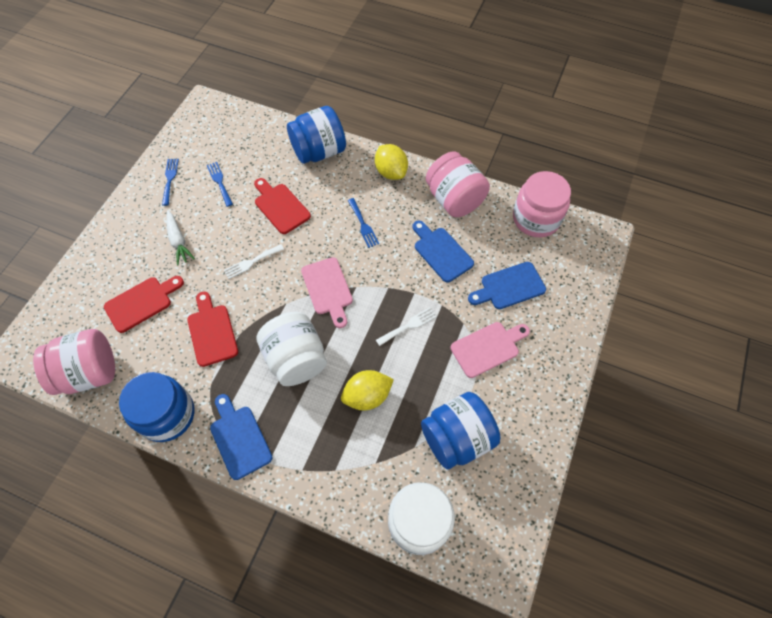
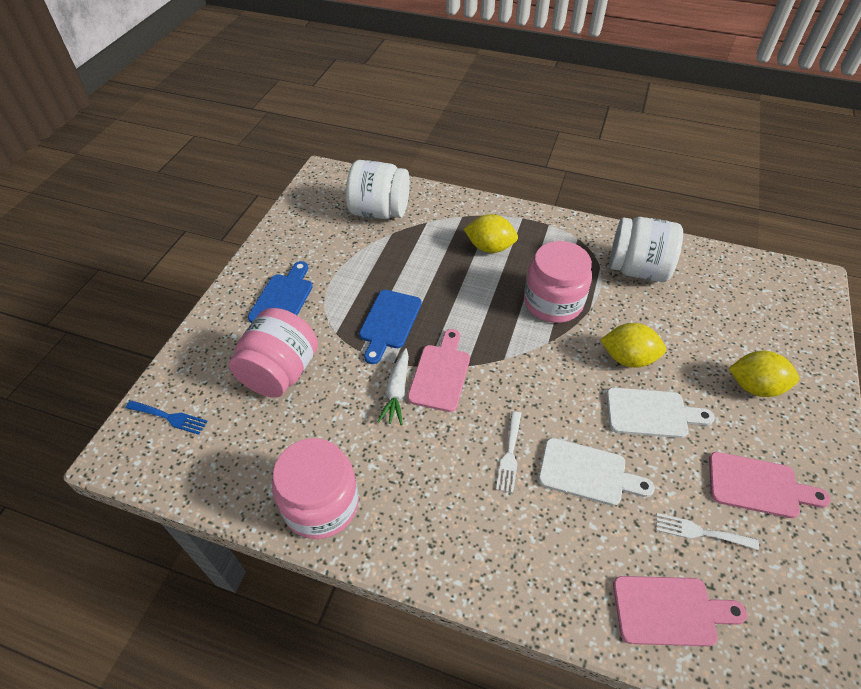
blue cutting board: [210,394,272,480] [412,221,474,283] [468,262,546,309] = 3 -> [248,261,313,323] [359,290,422,364] = 2
blue fork: [162,159,179,206] [207,162,233,207] [348,198,379,248] = 3 -> [126,400,208,435] = 1
blue jar: [119,372,194,442] [287,106,346,164] [421,392,500,469] = 3 -> none = 0
pink cutting board: [301,257,353,328] [450,322,530,378] = 2 -> [408,329,470,412] [613,576,747,646] [709,452,830,518] = 3
red cutting board: [104,276,184,333] [188,292,238,367] [254,178,311,234] = 3 -> none = 0
white cutting board: none = 0 -> [538,438,655,506] [606,387,715,438] = 2
yellow lemon: [341,370,394,410] [375,144,408,180] = 2 -> [464,214,518,253] [600,323,666,368] [729,351,799,397] = 3

